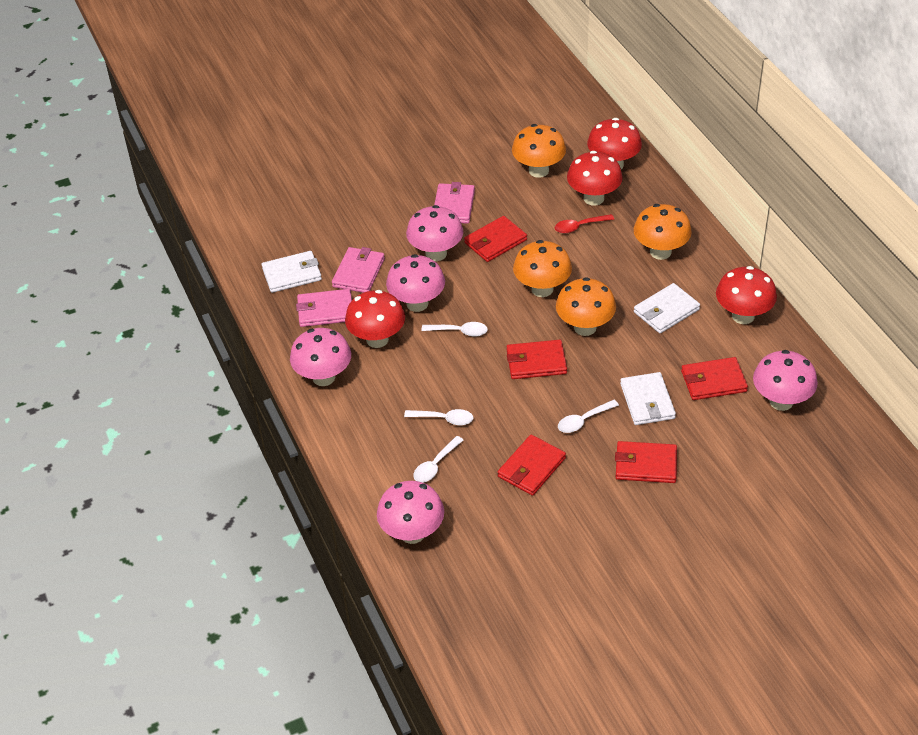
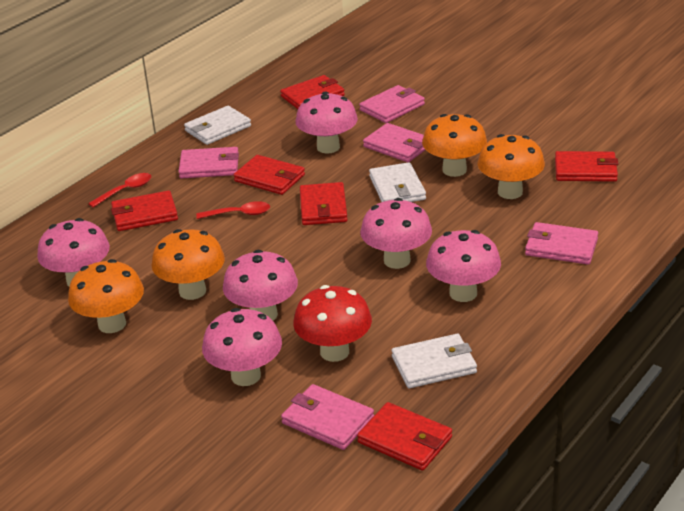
pink mushroom: [290,328,351,386] [377,481,444,544] [386,254,445,312] [406,205,464,261] [753,350,818,411] = 5 -> [37,218,110,287] [202,308,282,386] [223,250,298,321] [296,92,358,154] [360,198,432,269] [426,230,501,302] = 6
pink wallet: [296,289,352,327] [332,247,385,293] [434,182,475,224] = 3 -> [178,147,239,178] [281,384,374,450] [359,85,425,123] [363,123,425,162] [525,222,598,265] = 5
red mushroom: [345,290,405,348] [567,151,623,206] [587,118,642,169] [716,266,777,324] = 4 -> [293,285,372,362] = 1
red spoon: [554,214,614,233] = 1 -> [88,173,151,207] [196,201,270,219] = 2
red wallet: [464,216,527,262] [498,435,566,496] [507,340,567,379] [615,441,677,483] [681,357,748,400] = 5 -> [111,190,178,231] [234,155,305,195] [280,75,345,109] [300,182,347,225] [357,402,452,471] [555,151,618,182] = 6
white spoon: [404,409,473,425] [413,436,463,483] [421,322,488,336] [558,400,619,433] = 4 -> none = 0

